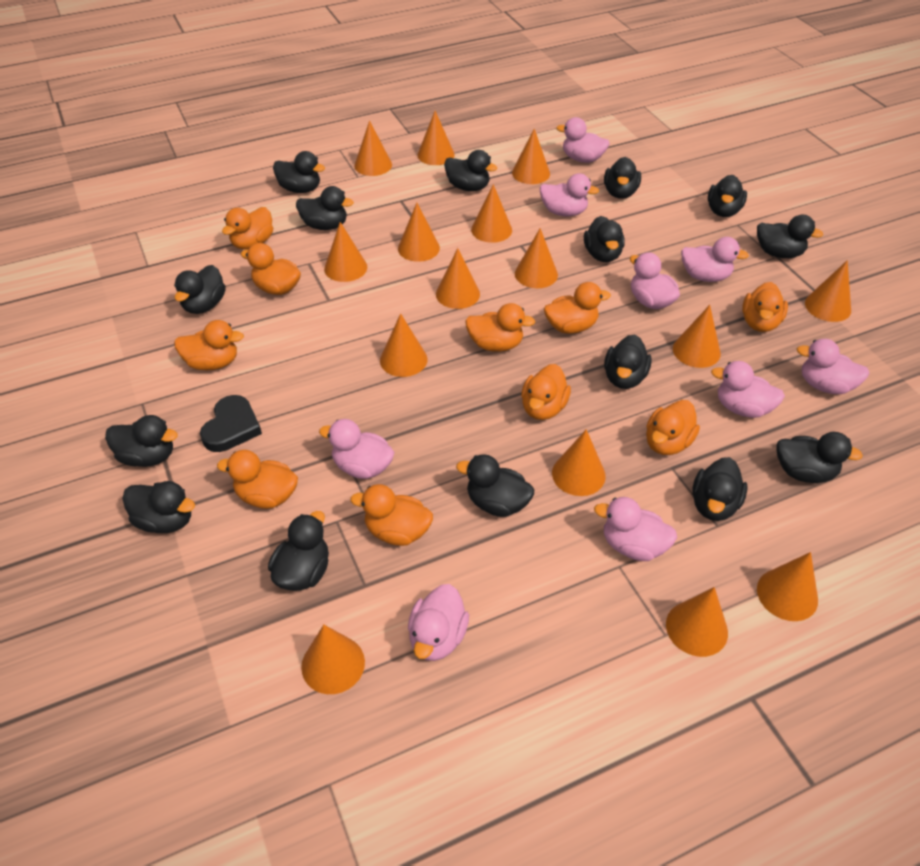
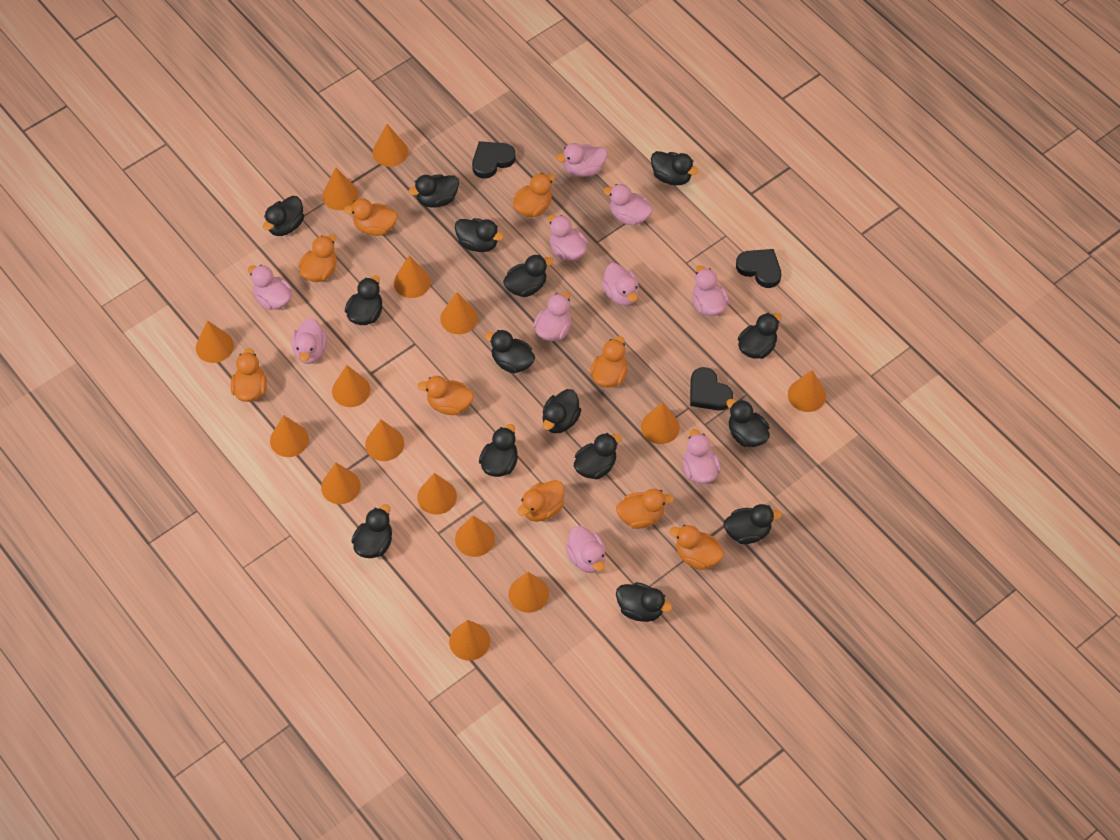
black heart: [200,395,262,452] = 1 -> [472,141,516,178] [690,367,733,411] [736,249,781,288] = 3
orange duck: [174,320,244,370] [217,450,298,509] [222,207,273,250] [240,243,301,295] [351,484,433,546] [465,303,535,352] [521,364,571,420] [544,282,611,334] [646,400,700,455] [742,282,788,332] = 10 -> [231,348,267,402] [298,234,337,282] [344,199,398,236] [418,376,474,415] [513,173,555,217] [517,480,565,522] [590,336,628,388] [616,489,674,529] [670,525,724,570] = 9
pink duck: [319,419,394,479] [408,584,469,661] [540,173,599,216] [556,117,610,163] [594,497,677,561] [630,252,680,309] [681,237,749,282] [711,361,785,418] [797,339,870,394] = 9 -> [248,265,292,310] [291,318,327,364] [533,291,571,341] [548,215,588,261] [556,143,607,177] [565,526,606,573] [601,263,639,306] [603,184,653,225] [683,429,721,484] [692,266,729,316] = 10

